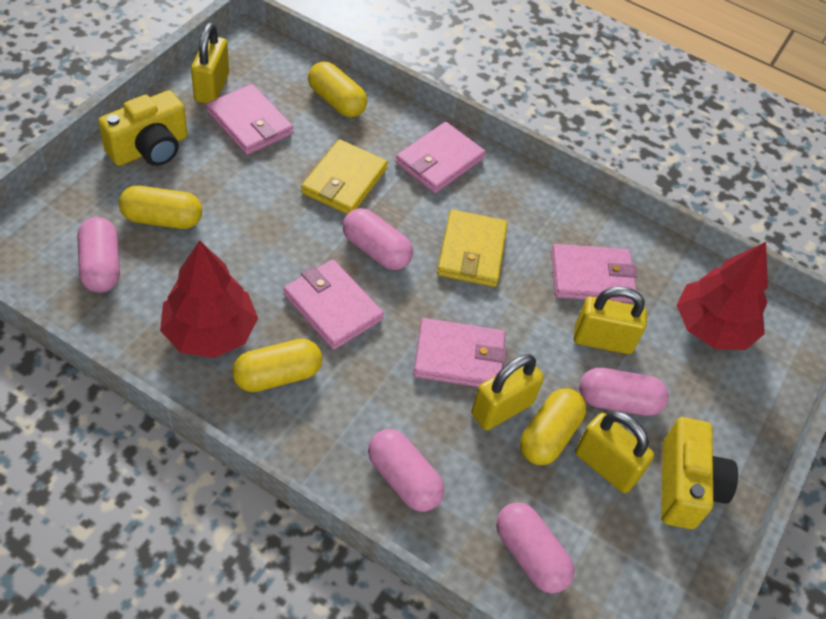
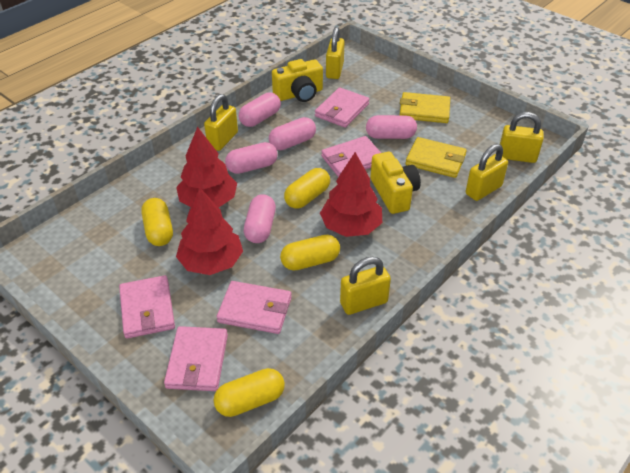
red tree: [160,240,258,358] [677,242,768,350] = 2 -> [176,127,237,208] [176,187,243,275] [320,152,382,237] = 3
yellow padlock: [191,23,229,104] [471,354,544,430] [574,286,647,354] [575,411,654,493] = 4 -> [204,94,238,151] [326,27,345,79] [340,257,391,315] [466,144,508,201] [500,112,544,163] = 5

